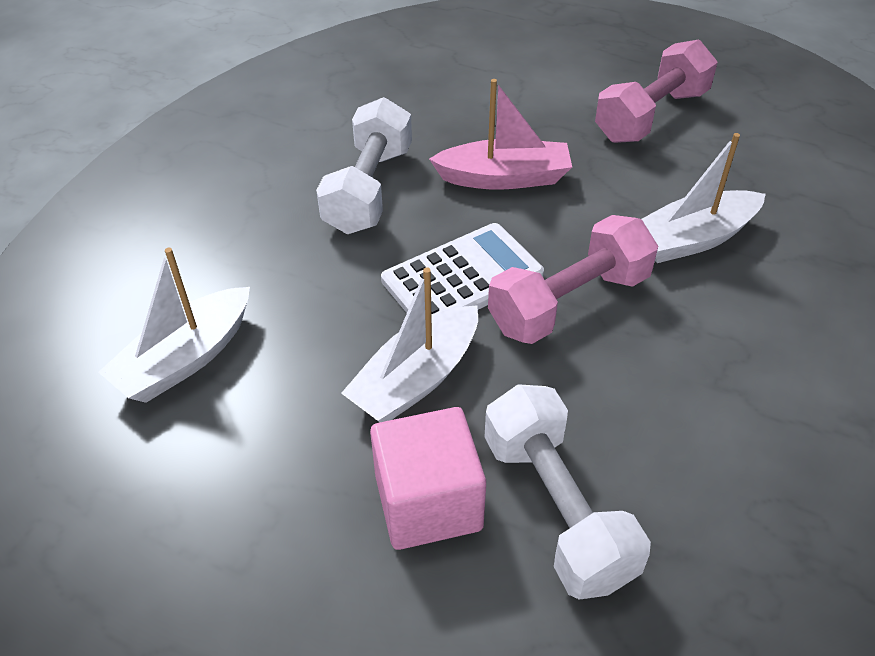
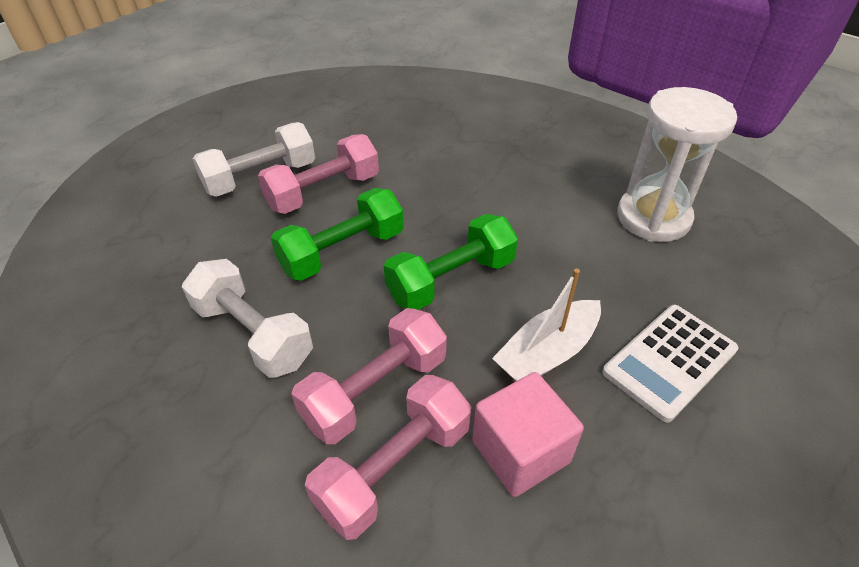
green dumbbell: none = 0 -> [271,188,404,281] [384,214,518,310] = 2
pink boat: [429,79,572,190] = 1 -> none = 0
pink dumbbell: [488,215,658,344] [595,40,718,143] = 2 -> [258,134,379,214] [291,308,447,444] [305,375,471,540] = 3
white boat: [98,248,250,403] [341,267,478,422] [642,133,766,263] = 3 -> [492,269,601,381] = 1
white hourglass: none = 0 -> [617,87,737,242] = 1

